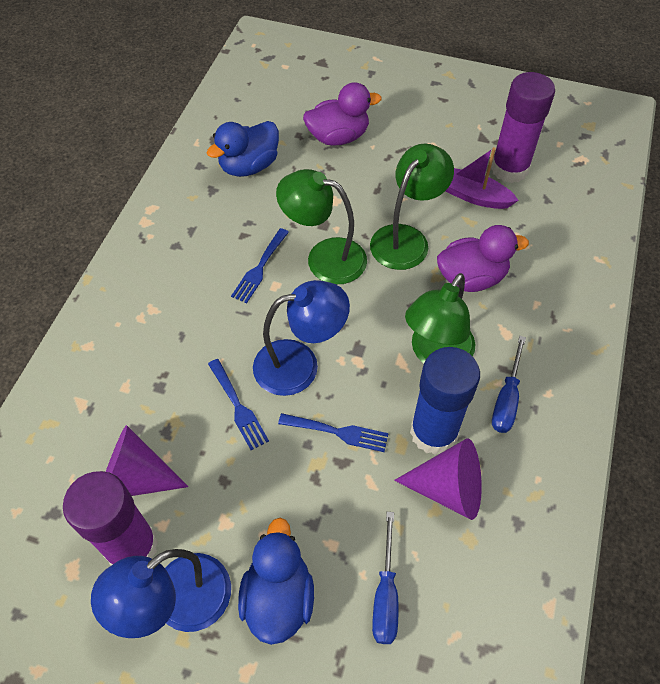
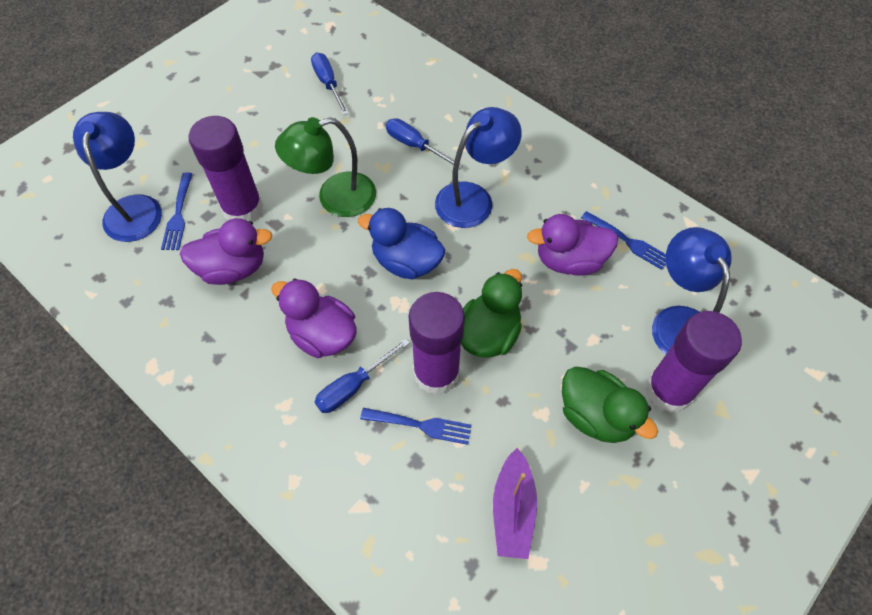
blue duck: [207,121,279,177] [238,518,314,645] = 2 -> [358,208,445,279] = 1
blue glue stick: [410,347,480,455] = 1 -> none = 0
blue lamp: [91,549,231,638] [253,280,350,396] = 2 -> [73,112,162,242] [435,107,522,228] [652,227,732,355] = 3
blue screwdriver: [372,512,398,644] [492,336,526,433] = 2 -> [311,53,349,115] [315,338,410,413] [386,118,463,169] = 3
green duck: none = 0 -> [461,269,522,358] [562,367,658,443] = 2
green lamp: [276,169,367,284] [370,144,454,270] [405,273,475,363] = 3 -> [275,117,376,217] = 1
purple cone: [106,425,189,496] [394,439,482,520] = 2 -> none = 0
purple duck: [303,82,382,146] [437,225,529,292] = 2 -> [180,218,273,285] [271,278,357,358] [527,214,618,276] = 3
purple glue stick: [63,471,158,565] [491,72,555,183] = 2 -> [189,116,263,222] [408,292,465,395] [646,311,742,413] = 3

